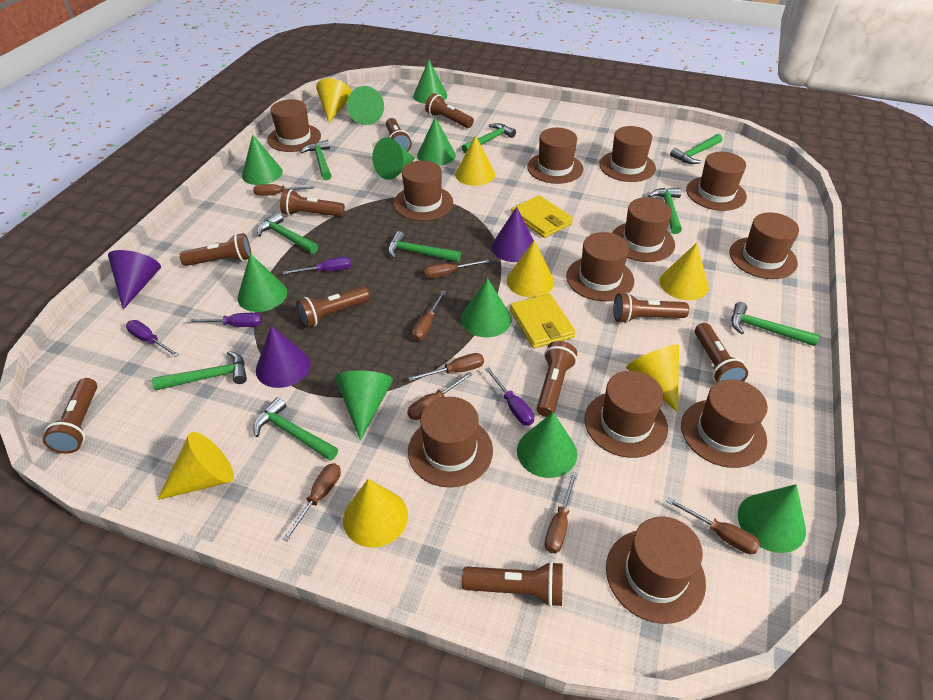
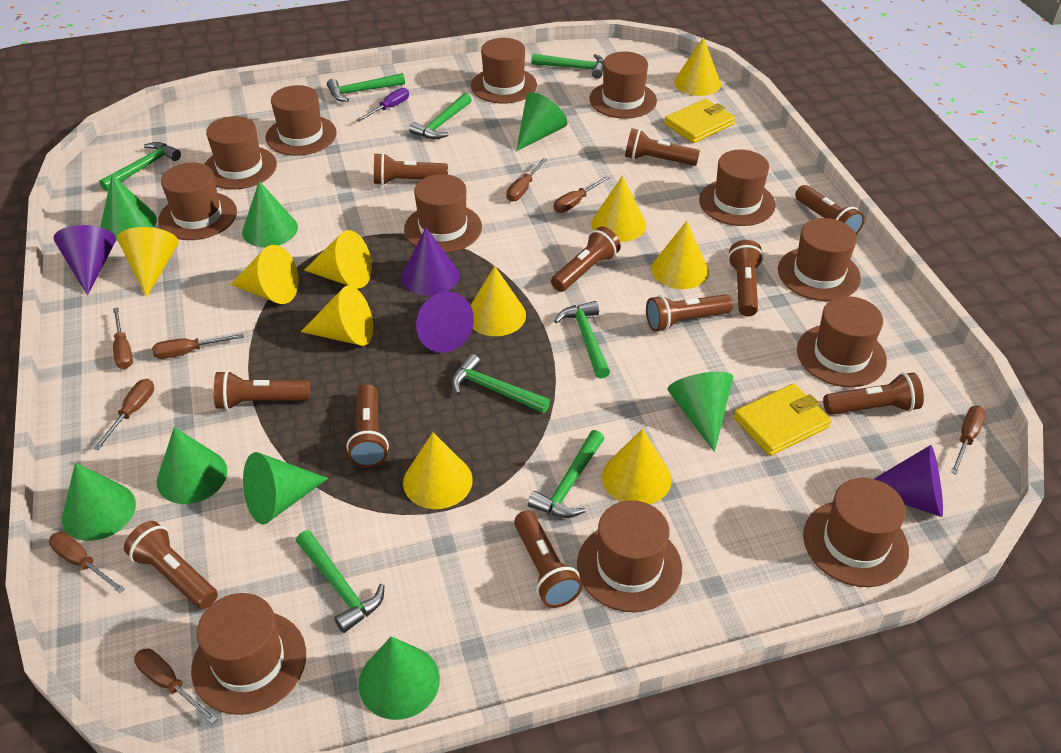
brown flashlight: [43,378,97,454] [180,233,251,266] [280,189,345,217] [296,286,370,328] [386,118,412,151] [425,93,474,128] [462,561,563,607] [537,341,577,417] [613,292,689,323] [695,323,748,383] = 10 -> [124,521,218,609] [214,370,310,410] [347,384,389,468] [374,153,448,185] [514,511,583,608] [551,227,621,292] [625,128,700,166] [646,294,733,332] [728,240,764,317] [795,185,865,235] [823,373,924,415] = 11
green cone: [237,254,287,312] [242,134,283,185] [335,371,393,440] [347,86,384,125] [372,137,415,180] [413,60,447,104] [417,117,456,166] [461,278,512,337] [517,412,577,478] [738,484,806,553] = 10 -> [62,463,136,541] [100,175,157,240] [157,427,227,504] [242,181,298,247] [243,452,328,525] [359,636,440,720] [516,92,568,151] [667,372,733,452] = 8
green hammer: [152,351,247,391] [253,397,338,461] [257,212,318,254] [300,140,332,180] [388,231,461,262] [462,123,516,154] [648,188,682,234] [670,134,722,164] [731,302,820,346] = 9 -> [99,142,181,191] [296,530,384,633] [327,73,405,102] [409,93,472,139] [451,354,550,413] [528,430,604,518] [531,53,604,79] [554,301,610,379] = 8
purple cone: [108,250,161,310] [256,326,311,388] [491,207,534,262] = 3 -> [54,225,116,295] [401,228,459,296] [416,292,474,353] [874,445,943,517] = 4
purple screwdriver: [126,320,179,357] [187,313,262,327] [283,257,351,275] [485,367,534,426] = 4 -> [356,88,409,122] = 1
yellow cone: [157,432,234,500] [316,78,352,123] [343,479,408,548] [455,135,495,186] [507,240,554,297] [626,344,679,412] [660,243,709,300] = 7 -> [117,227,179,298] [230,245,298,304] [301,285,373,346] [304,230,372,288] [403,432,473,509] [471,266,526,336] [592,176,646,242] [602,429,672,504] [652,221,709,289] [674,37,721,96] = 10

